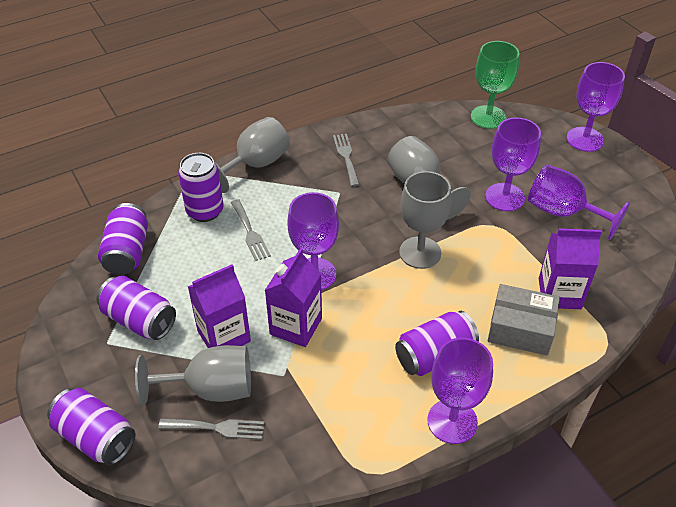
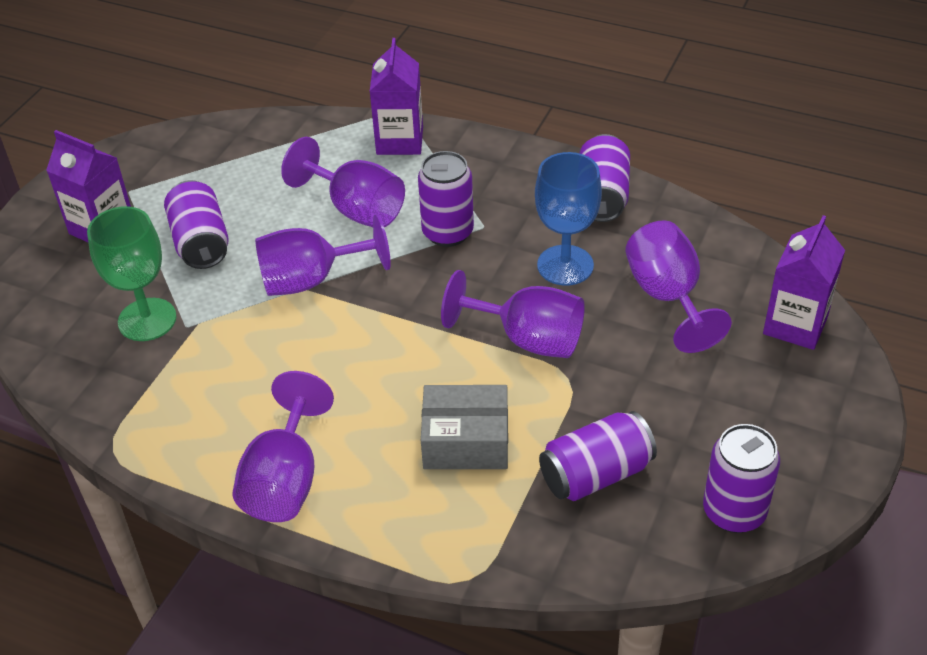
blue goblet: none = 0 -> [535,152,602,286] = 1
grey fork: [158,418,265,440] [231,199,271,261] [333,134,360,187] = 3 -> none = 0
grey goblet: [135,345,251,405] [216,117,290,193] [387,136,471,220] [399,171,451,269] = 4 -> none = 0

